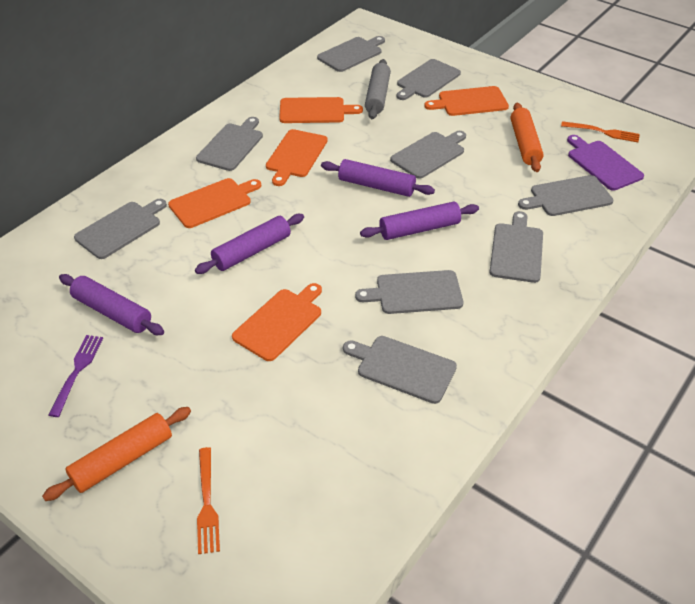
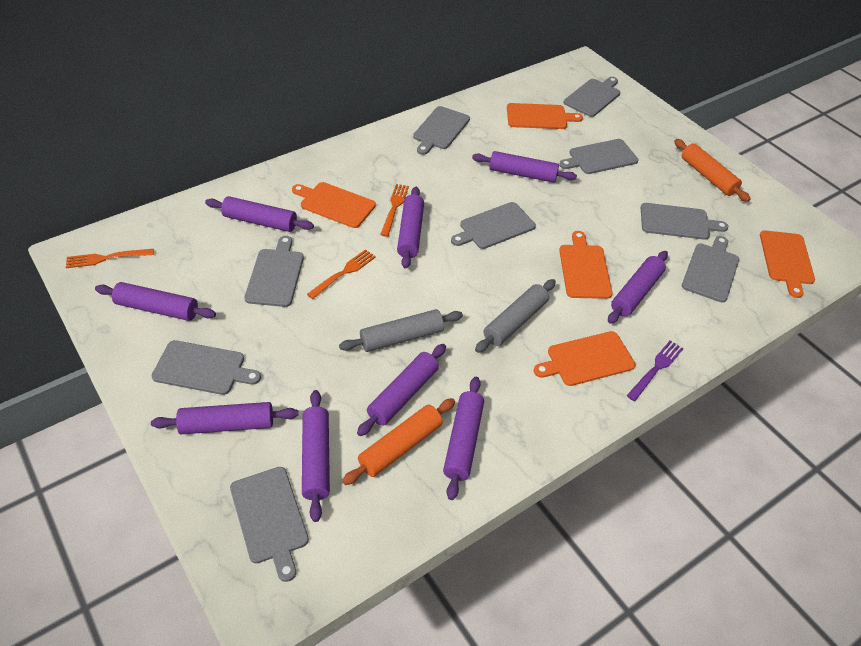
grey rolling pin: [365,59,391,119] = 1 -> [339,309,463,352] [475,279,556,353] = 2
orange fork: [197,447,220,554] [561,121,640,142] = 2 -> [66,249,154,268] [307,249,376,299] [380,184,409,237] = 3
purple cutting board: [567,135,644,191] = 1 -> none = 0
purple rolling pin: [59,274,164,335] [195,214,304,274] [321,159,435,197] [360,202,479,240] = 4 -> [95,282,216,321] [151,402,298,434] [205,196,314,232] [302,390,330,522] [357,344,446,436] [397,187,424,269] [443,377,484,500] [472,151,577,183] [608,251,668,324] = 9

